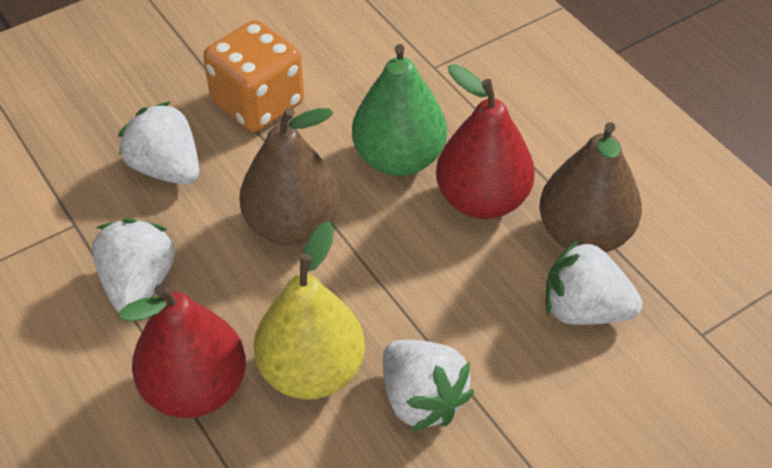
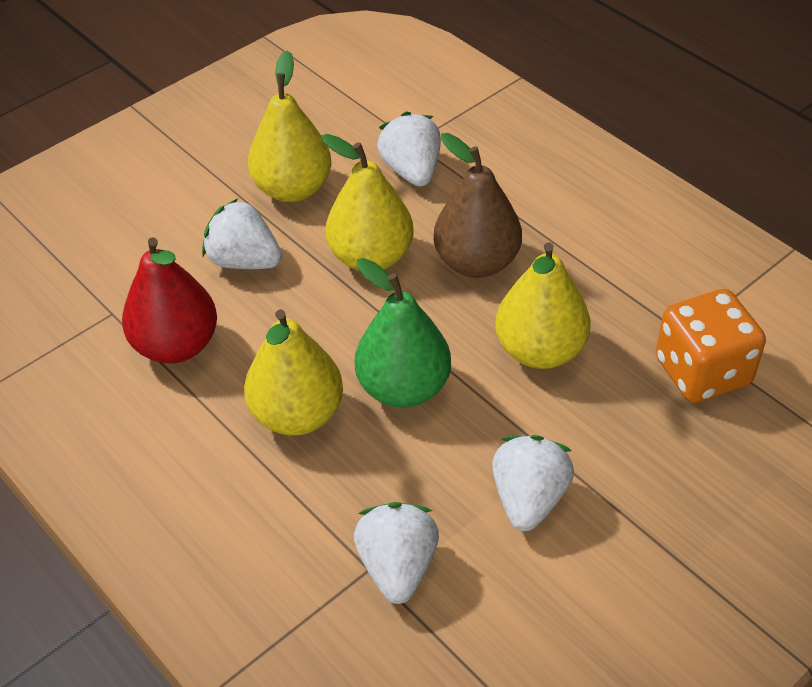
brown pear: [239,108,340,246] [539,122,642,253] = 2 -> [434,133,522,278] = 1
red pear: [119,284,246,418] [436,64,535,219] = 2 -> [122,237,217,363] = 1
yellow pear: [254,221,365,400] = 1 -> [244,309,343,436] [248,50,331,202] [322,134,413,271] [495,242,590,369] = 4

